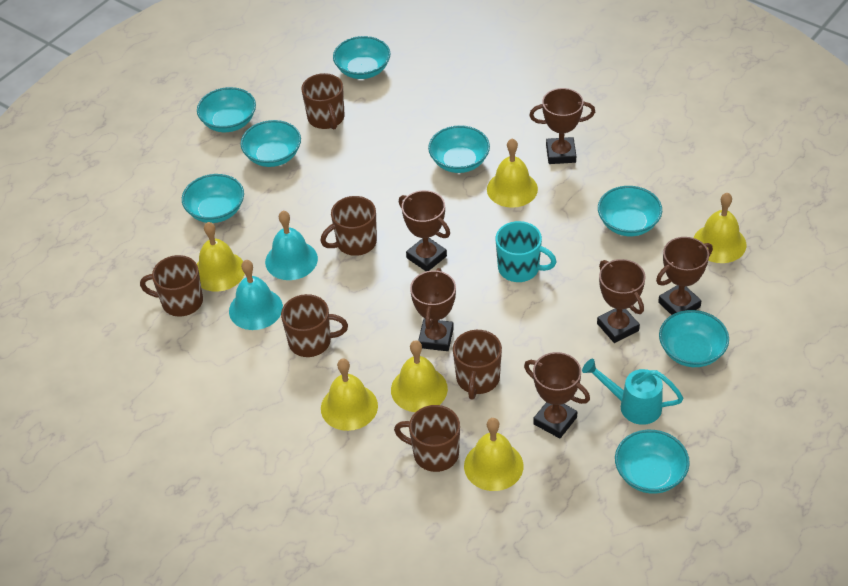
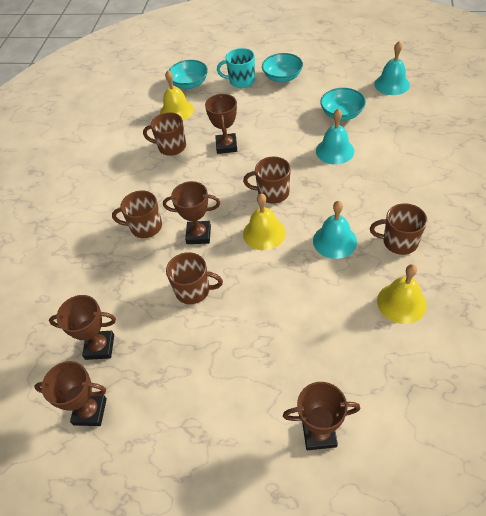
brown mug: [140,255,203,317] [281,294,348,357] [302,73,344,129] [320,196,377,256] [394,405,460,472] [453,330,502,399] = 6 -> [112,191,162,238] [143,112,186,156] [166,252,223,304] [243,156,291,204] [370,203,427,255] = 5
brown trophy: [399,190,450,271] [410,268,456,351] [524,352,590,438] [529,88,595,164] [597,259,646,343] [656,237,713,315] = 6 -> [34,361,107,426] [49,295,116,360] [163,181,220,244] [205,93,237,154] [283,382,361,450] = 5
turquoise bell: [229,260,283,330] [265,211,318,280] = 2 -> [313,201,357,259] [316,109,354,164] [374,41,410,95] = 3
turquoise bowl: [182,174,244,223] [197,87,256,132] [240,120,301,167] [333,36,391,79] [428,125,490,173] [598,186,662,236] [615,430,690,494] [659,310,729,367] = 8 -> [168,60,208,89] [262,53,303,82] [320,88,366,121] = 3
turquoise watering can: [582,359,683,425] = 1 -> none = 0
yellow bell: [197,222,245,292] [321,359,378,431] [391,340,448,412] [464,418,523,491] [487,138,538,208] [694,193,746,263] = 6 -> [160,71,194,121] [243,193,286,250] [377,264,427,324] = 3

